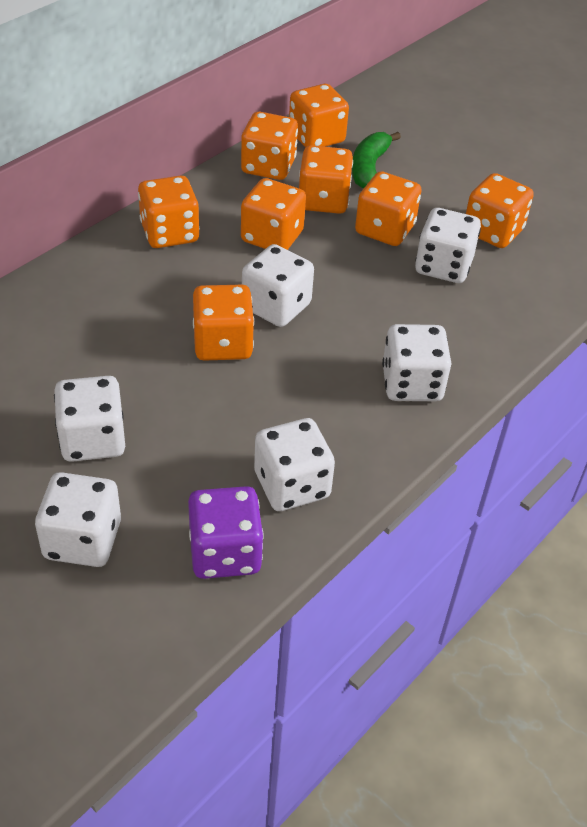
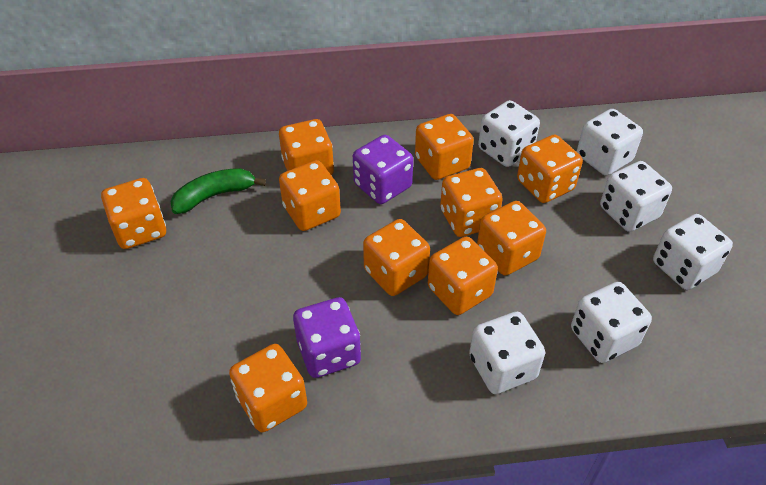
orange dice: [138,176,200,248] [193,285,254,361] [241,112,298,180] [241,178,306,250] [289,84,349,148] [299,145,353,214] [355,171,421,246] [466,173,534,248] = 8 -> [101,178,166,249] [229,344,307,432] [279,119,334,175] [279,160,341,231] [363,219,430,296] [415,114,474,180] [428,237,498,315] [440,168,503,237] [477,201,546,276] [517,135,583,203] = 10
purple dice: [188,486,264,579] = 1 -> [293,297,361,378] [353,135,413,204] = 2

